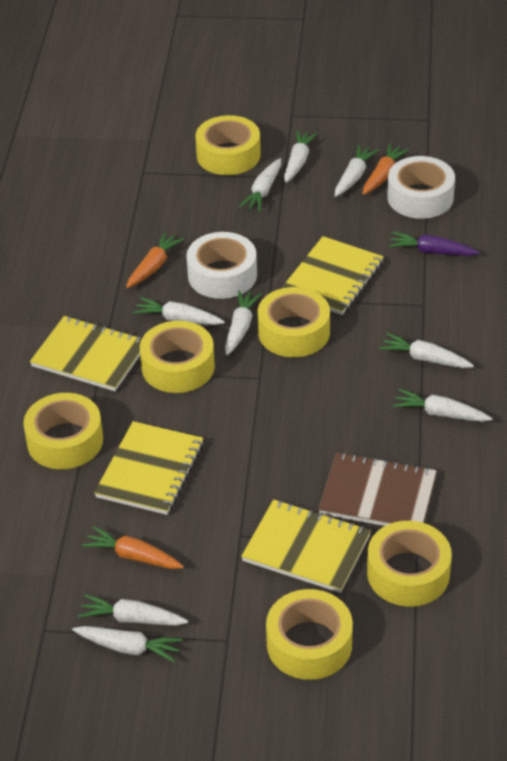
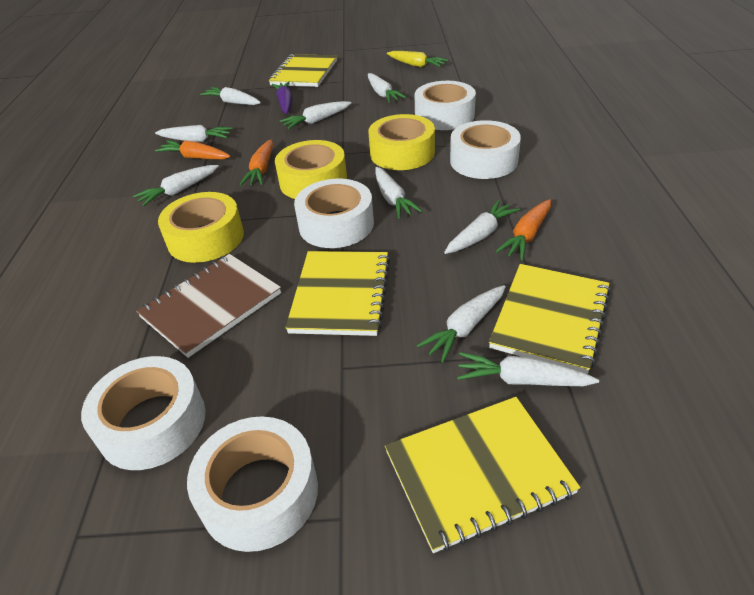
white tape: [186,232,257,299] [387,156,455,219] = 2 -> [81,356,206,470] [187,416,318,552] [294,179,374,248] [415,81,476,130] [450,120,521,179] = 5
yellow carrot: none = 0 -> [387,51,448,67] = 1
yellow tape: [23,393,103,469] [140,321,215,393] [195,115,261,175] [258,287,330,357] [266,589,353,680] [367,521,452,606] = 6 -> [158,192,244,263] [275,140,347,199] [368,114,435,170] = 3

